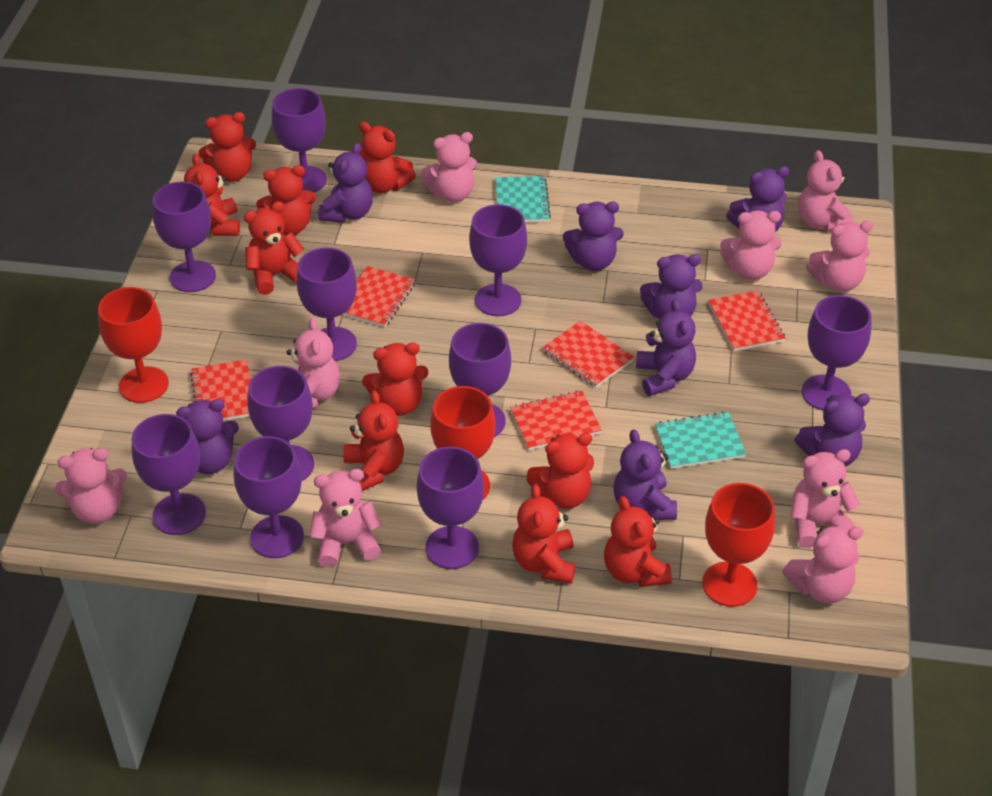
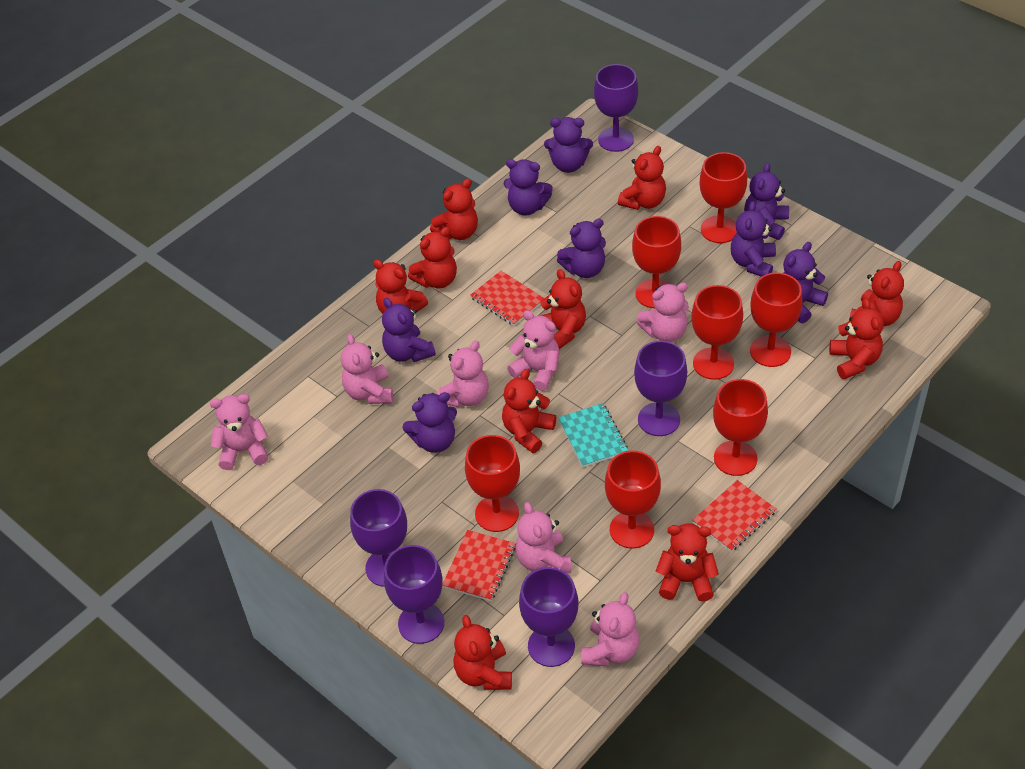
pink teddy bear: [55,448,127,524] [287,318,340,408] [310,469,382,568] [421,132,478,202] [720,210,782,280] [782,526,864,604] [791,449,860,548] [798,150,853,231] [806,221,873,292] = 9 -> [210,394,268,470] [341,334,393,404] [437,341,489,408] [507,310,560,391] [515,502,571,573] [581,592,640,666] [637,282,689,342] = 7
purple goblet: [132,414,206,535] [152,182,216,292] [234,436,304,558] [247,366,314,481] [272,88,327,192] [297,247,357,361] [416,447,484,569] [449,323,511,437] [469,204,527,316] [802,295,872,410] = 10 -> [350,489,407,587] [384,545,444,644] [519,567,578,667] [594,64,638,152] [634,341,687,436] = 5
red goblet: [98,287,169,403] [431,386,495,499] [702,483,775,607] = 3 -> [465,435,520,532] [605,451,661,549] [632,216,681,308] [691,285,743,380] [700,152,747,243] [713,379,768,476] [750,273,802,367] = 7
red notebook: [190,359,251,421] [342,266,415,327] [510,390,602,450] [542,321,634,387] [708,291,785,351] = 5 -> [442,530,515,601] [470,271,544,326] [693,480,776,552] = 3
turquoise notebook: [495,176,551,222] [655,412,746,469] = 2 -> [558,403,628,467] = 1

